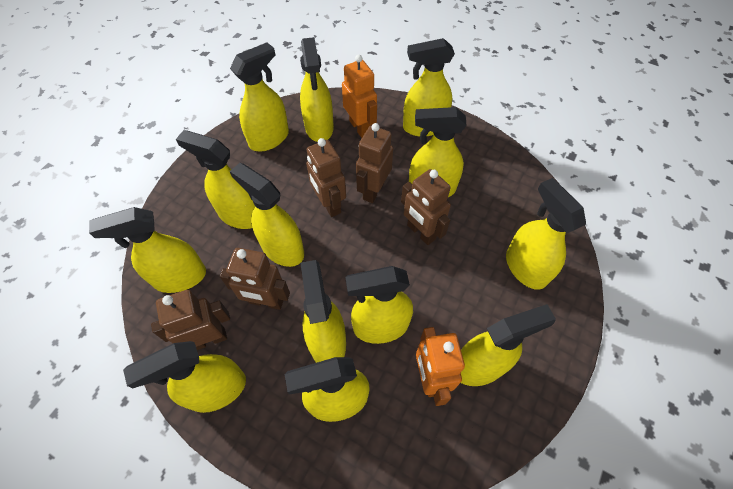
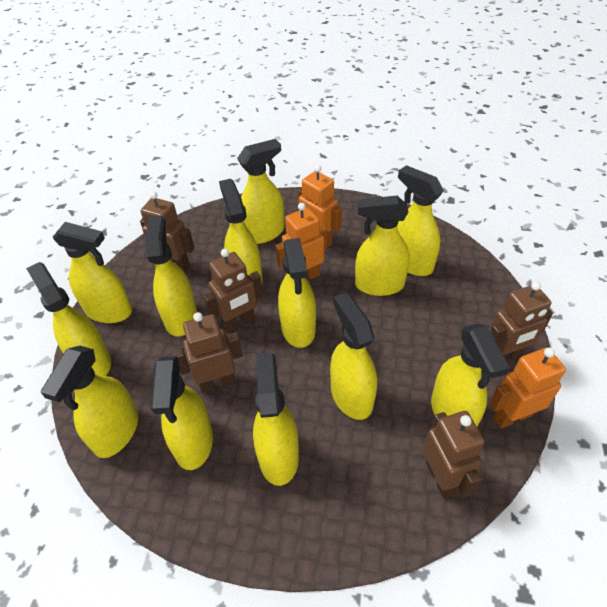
orange robot: [342,54,377,138] [416,327,465,406] = 2 -> [276,203,327,279] [298,165,342,248] [490,348,566,428] = 3

